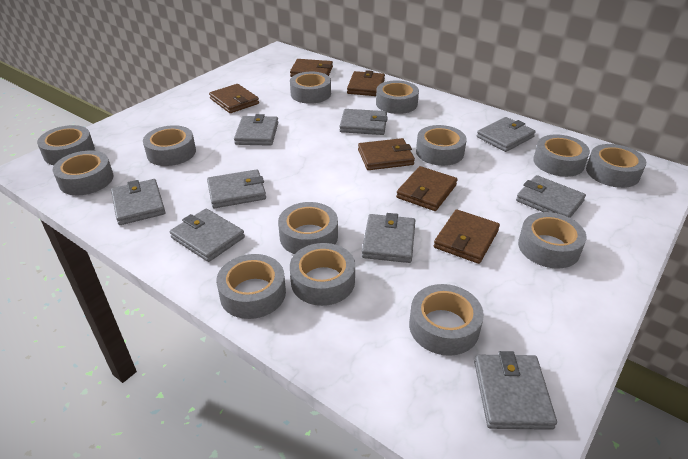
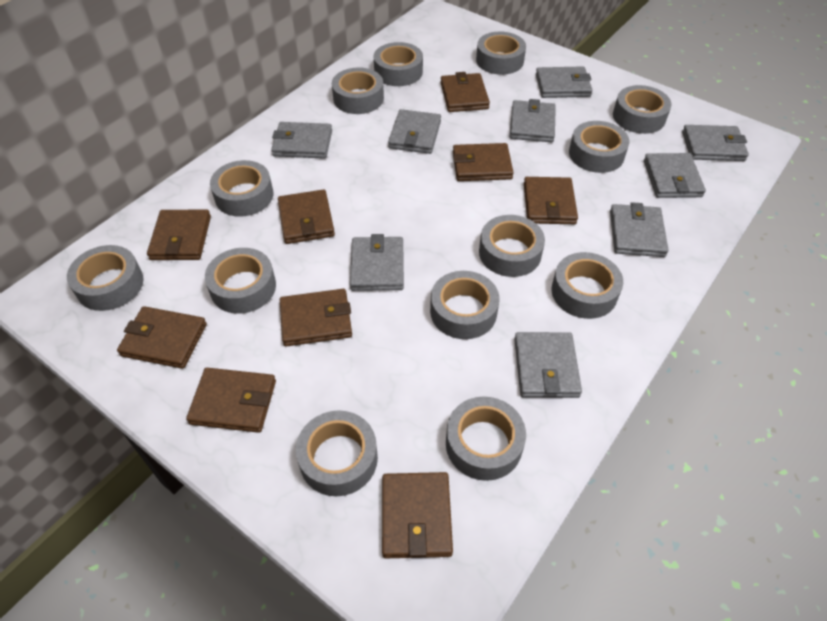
brown wallet: [209,84,259,113] [290,59,333,77] [347,70,385,96] [358,138,415,170] [396,166,458,211] [434,209,500,264] = 6 -> [117,306,207,369] [147,209,211,260] [186,368,276,433] [278,190,335,244] [280,289,352,347] [382,472,453,558] [441,72,490,112] [453,143,514,181] [524,177,578,224] = 9

